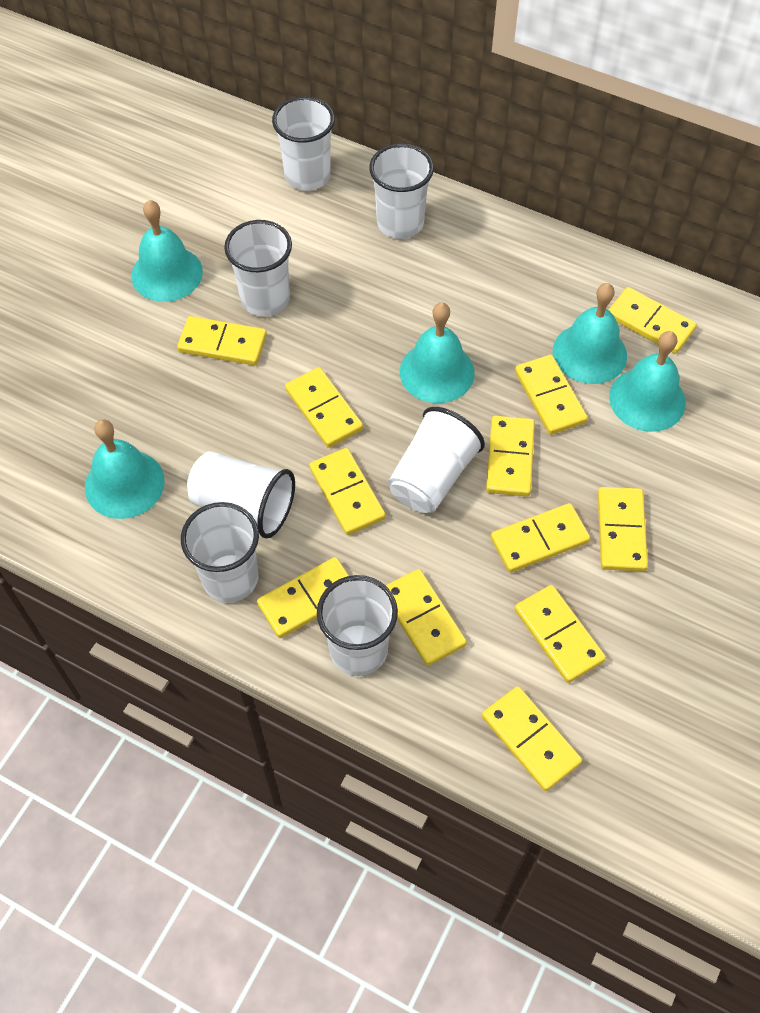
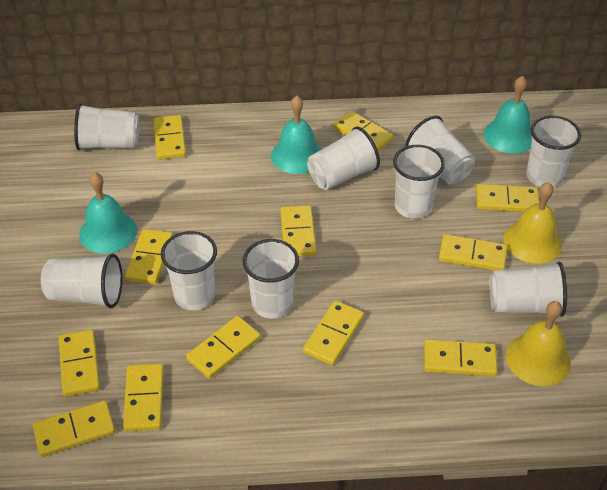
turquoise bell: [85,419,165,519] [131,200,203,302] [400,302,474,403] [553,283,627,384] [609,331,686,432] = 5 -> [79,172,137,254] [271,96,322,174] [484,76,532,153] = 3
white cup: [181,502,259,603] [187,451,295,539] [224,220,292,316] [272,97,335,191] [317,575,398,676] [369,144,434,239] [388,407,485,513] = 7 -> [41,254,123,308] [74,103,139,151] [161,231,217,310] [242,239,299,319] [307,126,380,190] [393,145,445,219] [405,116,475,185] [490,262,567,317] [526,116,581,187] = 9
yellow bell: none = 0 -> [503,182,562,264] [506,301,571,386] = 2

